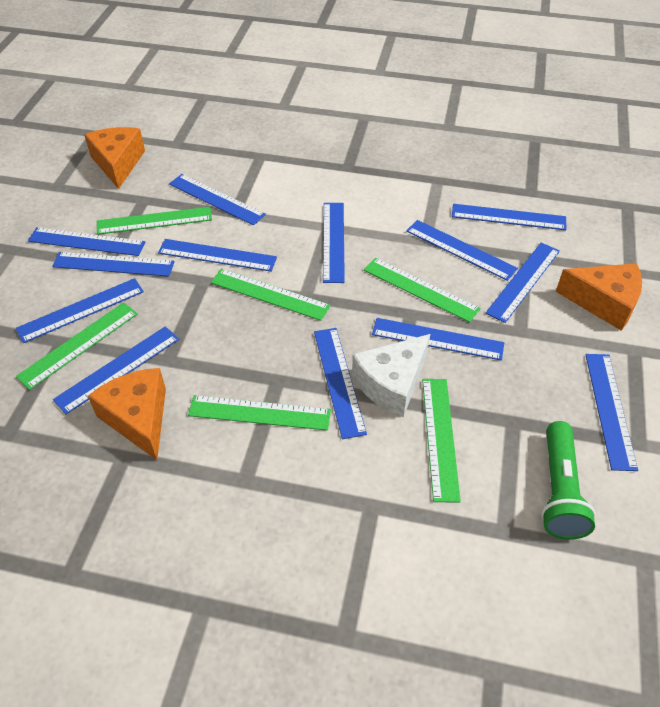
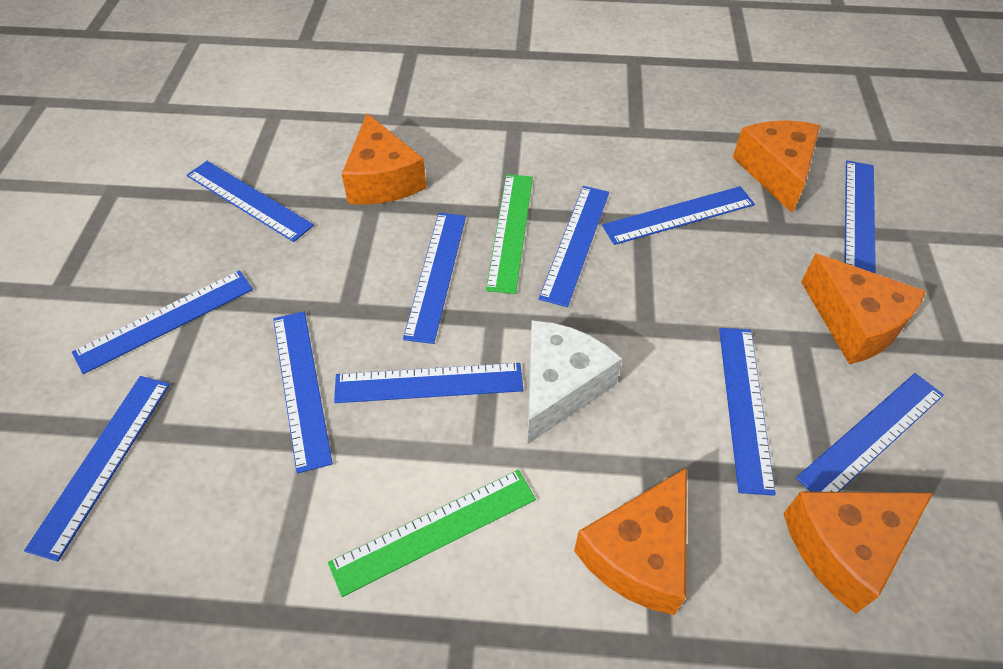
blue ruler: [16,278,144,343] [28,227,145,256] [52,252,174,277] [53,326,179,415] [158,239,277,272] [169,174,266,226] [314,328,367,439] [323,203,345,283] [372,318,504,361] [406,220,518,281] [452,204,567,230] [486,243,560,323] [586,354,638,471] = 13 -> [24,376,170,562] [72,270,253,374] [187,161,314,242] [273,311,333,473] [334,363,523,403] [403,213,466,344] [539,186,609,307] [602,186,755,245] [719,328,776,496] [796,373,944,492] [844,161,876,274] = 11
green flashlight: [541,421,596,540] = 1 -> none = 0
green ruler: [16,302,138,390] [97,207,212,235] [188,395,331,431] [211,268,330,321] [364,258,481,322] [422,379,461,502] = 6 -> [328,470,536,597] [486,174,533,294] = 2
orange cheese: [84,127,145,189] [88,368,166,460] [556,263,642,331] = 3 -> [342,113,427,205] [574,468,687,615] [733,120,820,213] [783,492,933,614] [801,253,926,364] = 5

